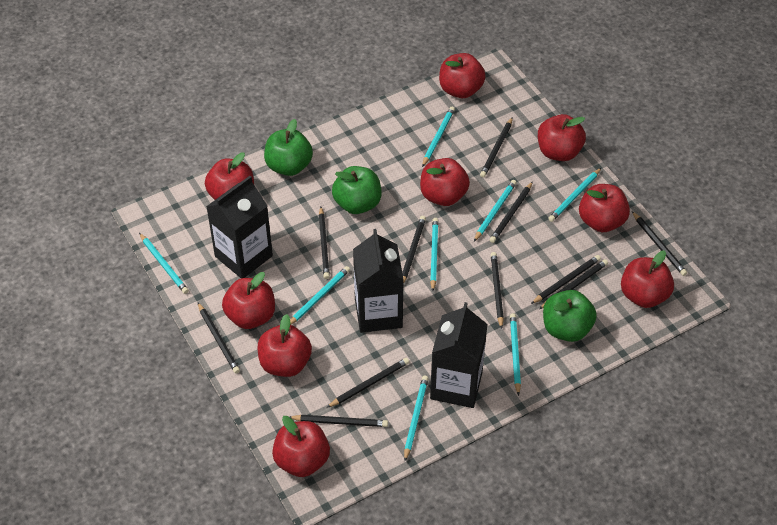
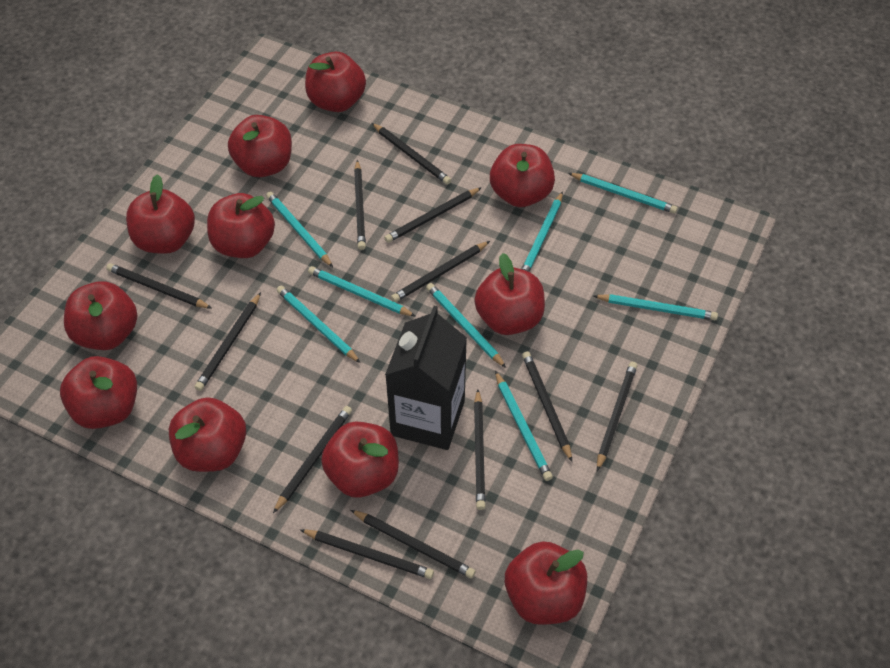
black carton: [206,176,273,278] [353,229,404,333] [430,302,488,408] = 3 -> [385,306,467,450] = 1
black pencil: [198,302,240,374] [290,415,388,427] [319,207,330,279] [326,358,409,408] [402,216,426,284] [480,117,513,178] [489,181,533,243] [491,252,504,329] [531,255,601,304] [539,259,608,309] [632,211,687,276] = 11 -> [106,263,212,309] [195,292,261,391] [273,406,352,513] [300,529,434,579] [351,510,475,578] [354,160,366,250] [372,123,451,185] [384,187,482,243] [391,241,490,302] [474,389,486,510] [522,351,572,462] [597,362,637,471] = 12
green apple: [264,119,313,176] [332,166,382,214] [543,290,597,342] = 3 -> none = 0
red apple: [205,153,254,200] [222,272,275,329] [258,314,312,377] [272,416,330,477] [420,158,470,206] [439,53,486,98] [538,114,586,161] [579,184,630,232] [621,250,674,308] = 9 -> [60,356,137,429] [64,281,137,350] [126,174,195,254] [169,397,246,472] [207,193,275,258] [228,115,292,177] [305,52,366,112] [321,421,399,498] [474,253,545,335] [490,144,555,207] [505,541,587,625] = 11

